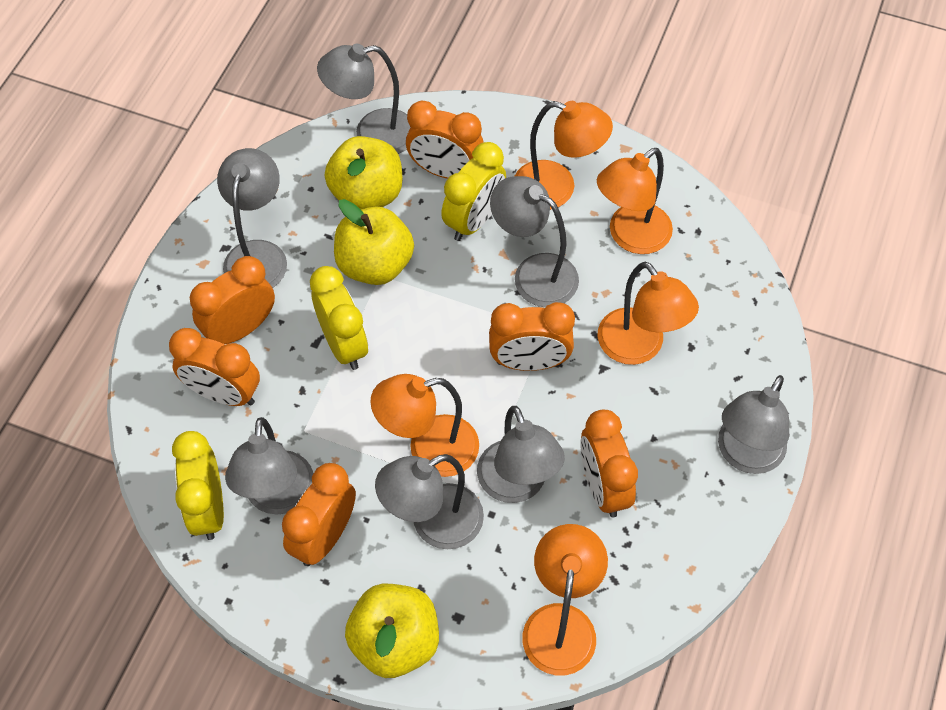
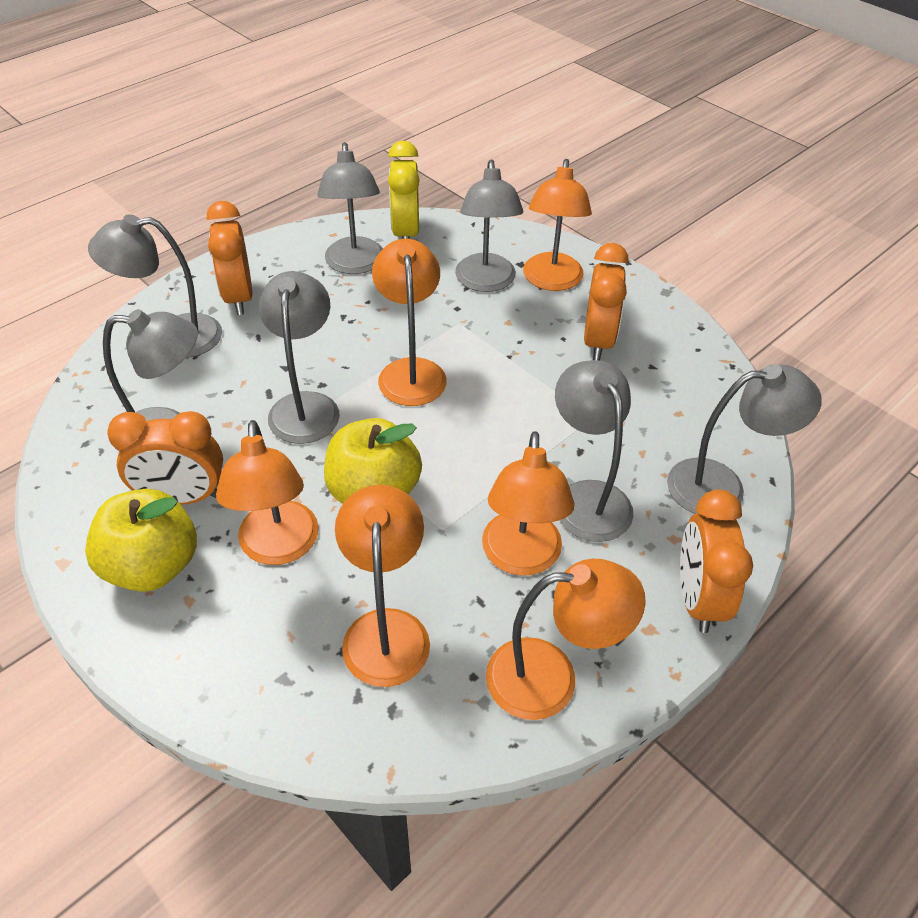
orange clock: [169,328,260,406] [190,256,275,344] [282,463,356,566] [406,101,484,179] [489,302,575,371] [580,409,638,517] = 6 -> [107,411,223,505] [207,201,252,315] [584,243,629,360] [680,489,753,633] = 4
orange lamp: [370,374,479,477] [515,101,613,210] [522,524,608,676] [597,148,673,254] [598,262,699,365] = 5 -> [216,420,319,565] [335,485,430,687] [372,239,447,406] [482,431,575,576] [486,559,646,720] [523,159,592,291] = 6
yellow apple: [325,136,402,210] [334,199,414,285] [345,584,439,678] = 3 -> [85,489,197,592] [324,418,422,504] = 2
yellow clock: [172,431,224,540] [310,266,368,370] [441,142,506,241] = 3 -> [388,141,420,239] = 1

